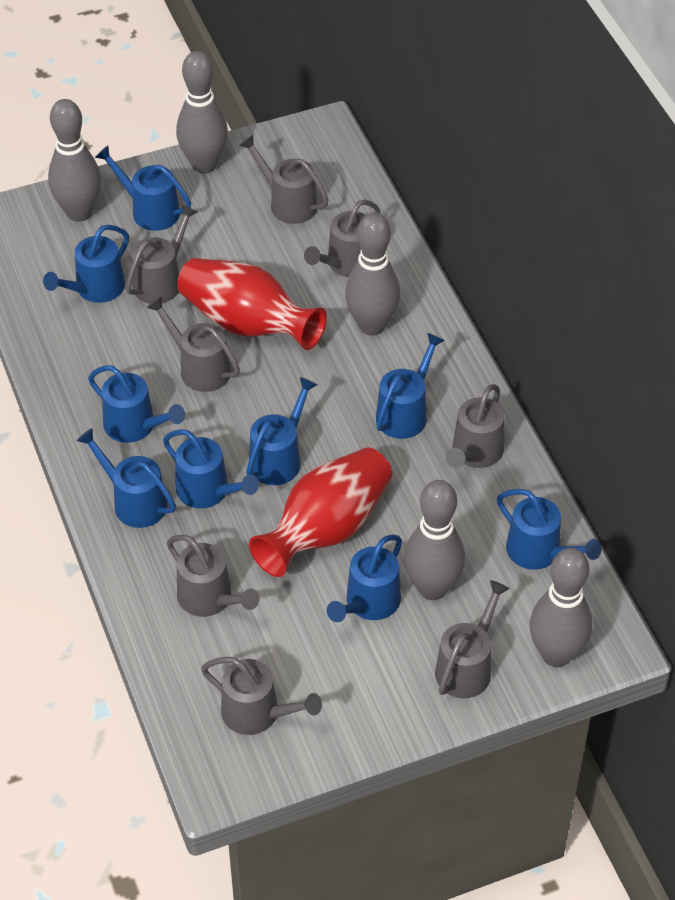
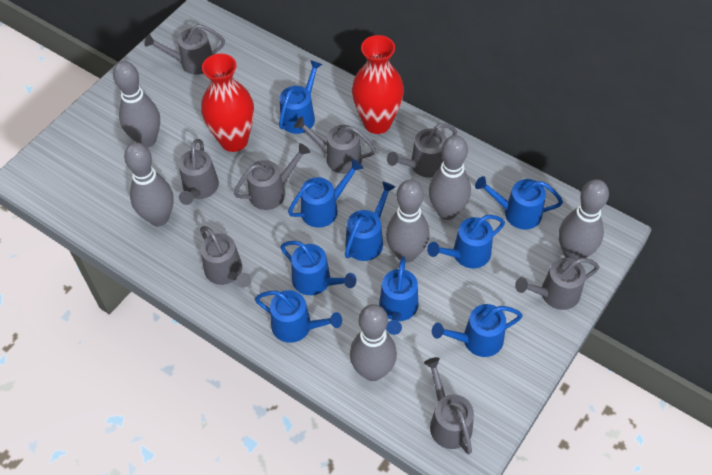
grey bowling pin: [48,99,102,222] [176,51,228,174] [345,213,401,336] [404,480,466,600] [529,548,593,667] = 5 -> [113,61,160,147] [124,142,174,226] [350,304,397,381] [386,180,430,263] [429,135,471,220] [559,179,609,260] = 6

